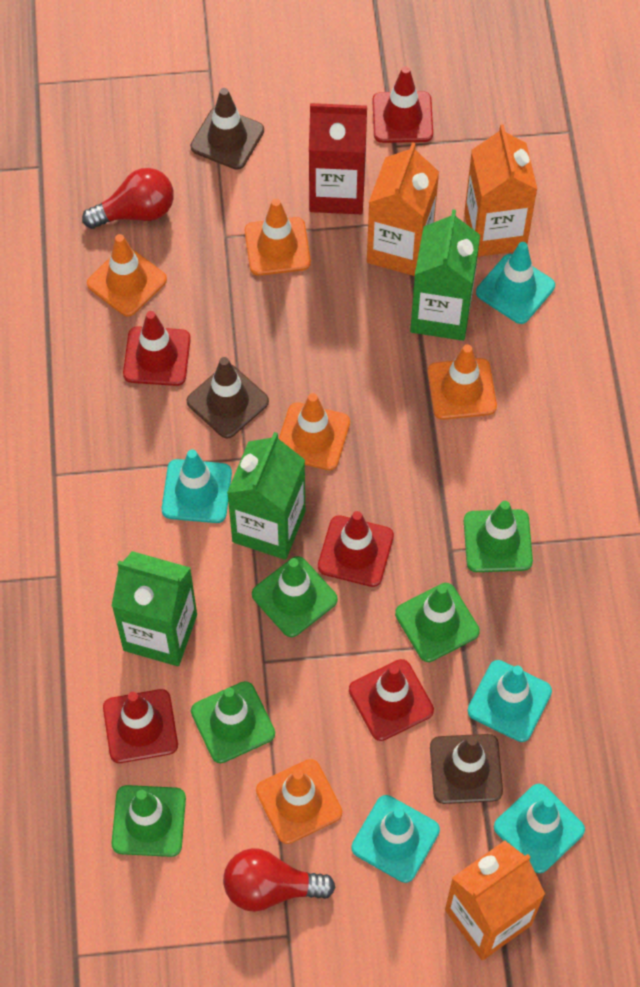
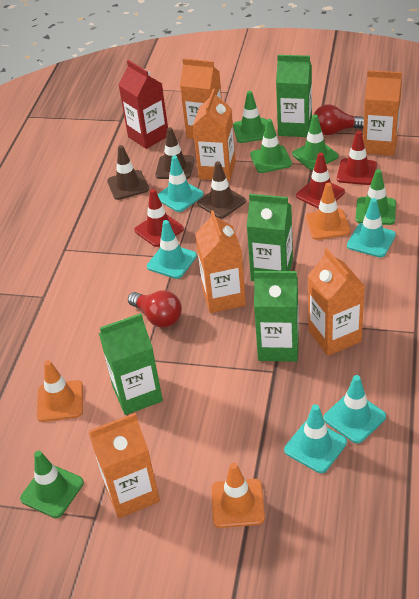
green carton: [112,551,197,666] [227,432,305,560] [410,209,480,341] = 3 -> [99,313,163,415] [247,194,293,281] [254,271,299,362] [276,55,312,137] = 4
orange carton: [367,142,439,276] [445,841,545,960] [464,124,537,257] = 3 -> [88,413,160,518] [180,58,222,139] [193,89,236,181] [195,210,246,313] [308,248,365,356] [363,70,402,156] = 6
orange traffic cone: [87,234,167,317] [245,198,311,276] [256,759,342,844] [279,393,350,470] [428,344,497,420] = 5 -> [37,360,83,422] [212,463,265,528] [306,183,351,240] = 3
red traffic cone: [103,689,178,763] [123,311,191,386] [318,511,394,587] [349,659,434,741] [372,66,433,143] = 5 -> [134,189,184,247] [296,152,345,209] [337,131,377,185] = 3

